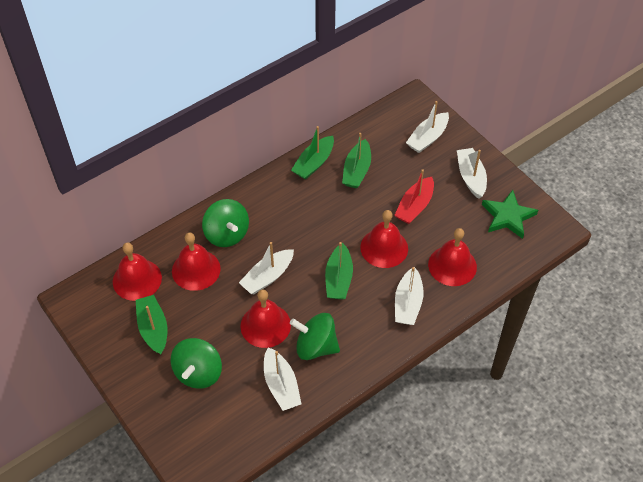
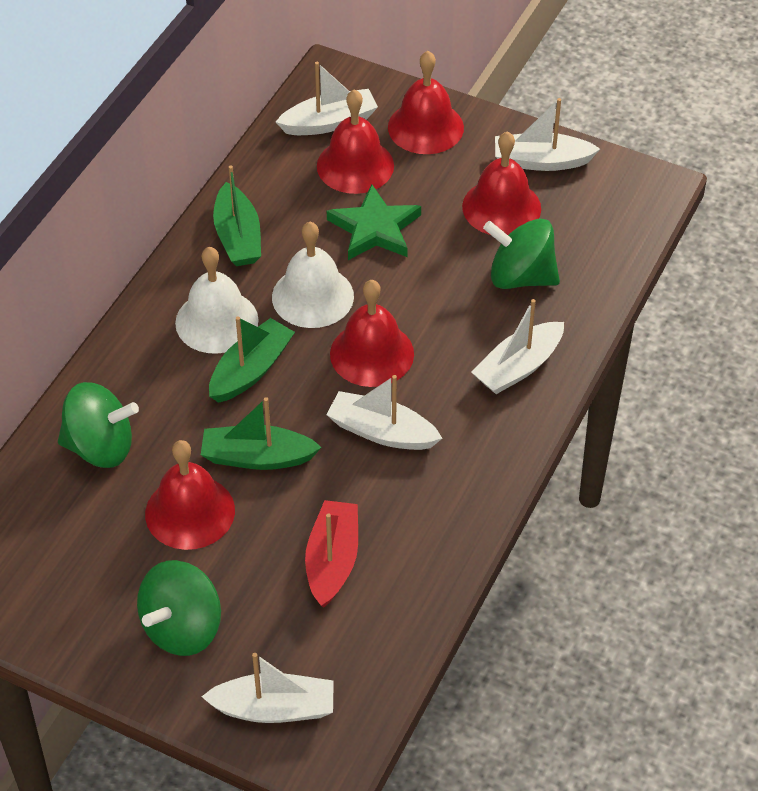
green boat: [136,295,167,354] [291,126,334,180] [325,242,353,299] [342,133,371,188] = 4 -> [201,397,322,470] [209,316,295,403] [213,165,261,266] = 3
white bell: none = 0 -> [175,247,259,354] [272,222,354,328] = 2

